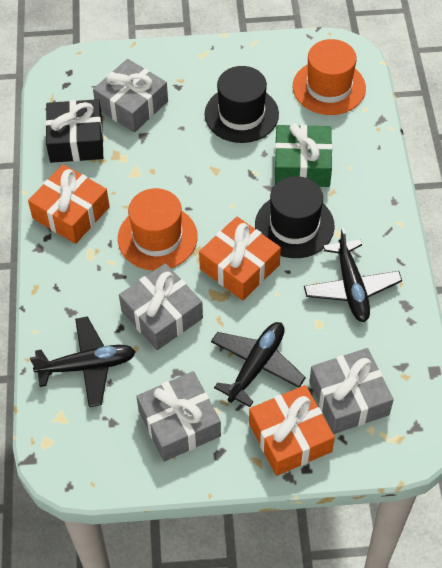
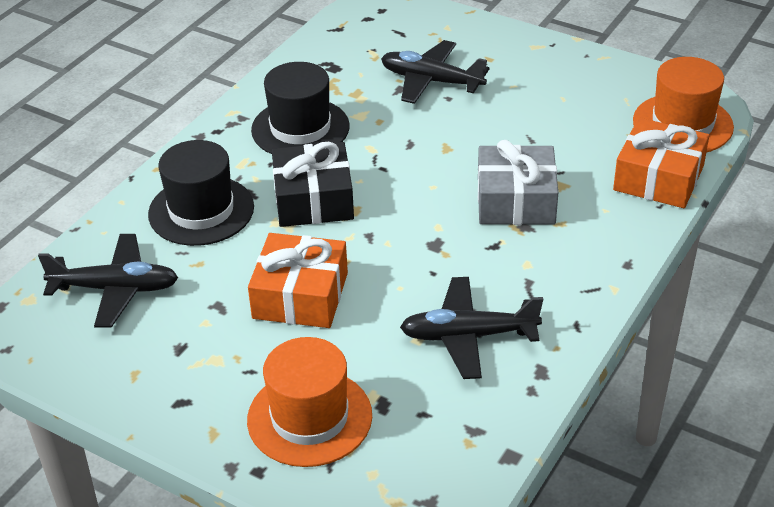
green gift: [275,124,332,187] = 1 -> none = 0
grey gift: [93,59,168,132] [119,263,203,350] [136,371,221,461] [309,348,393,434] = 4 -> [478,140,558,225] = 1
orange gift: [28,164,110,244] [199,217,281,301] [249,385,335,476] = 3 -> [248,233,348,328] [613,118,709,208] = 2

